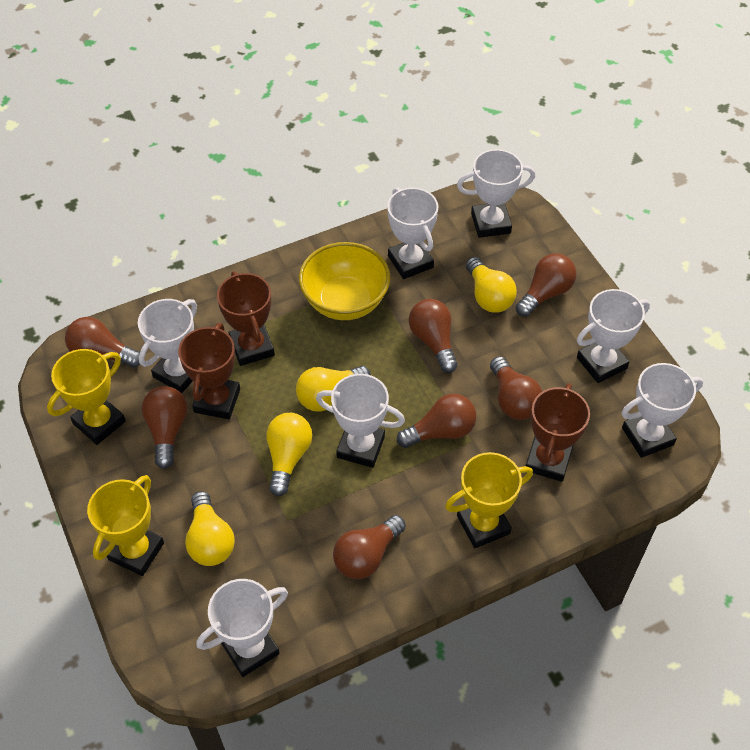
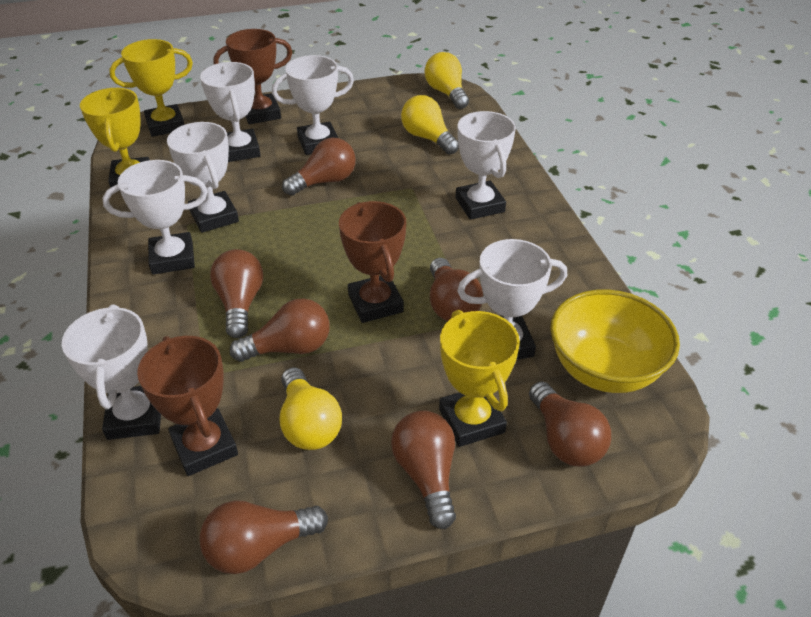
yellow light bulb: [185,491,235,566] [266,413,312,497] [296,366,371,412] [466,257,517,312] = 4 -> [280,367,342,450] [401,95,459,155] [425,52,469,109] = 3

